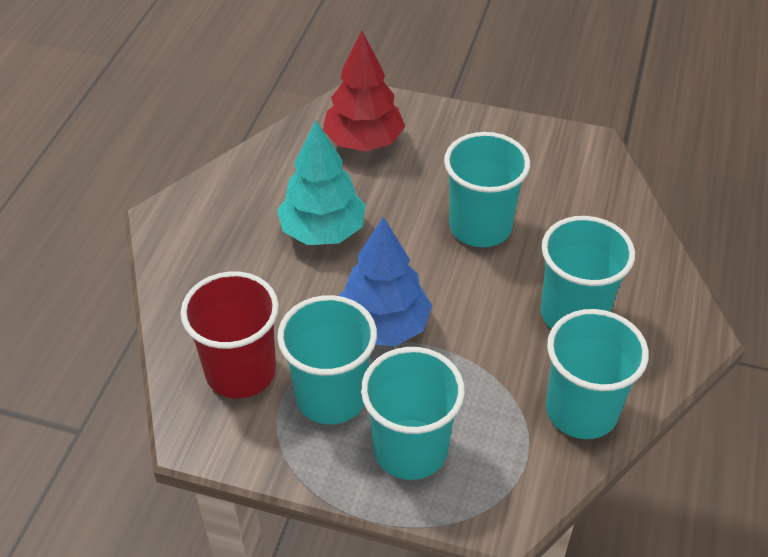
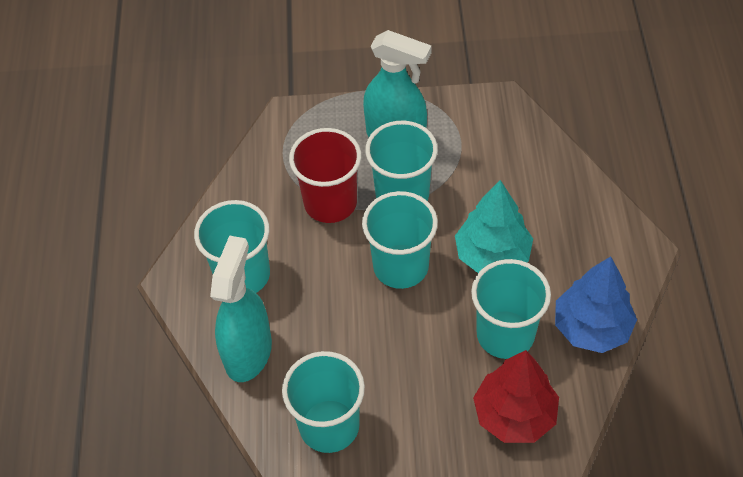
turquoise spray bottle: none = 0 -> [210,235,272,382] [363,30,432,137] = 2

